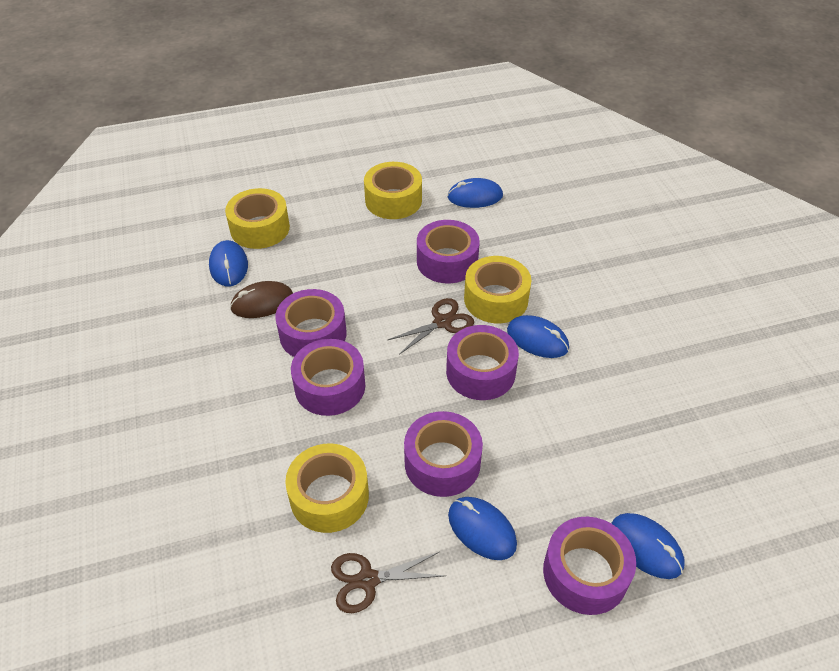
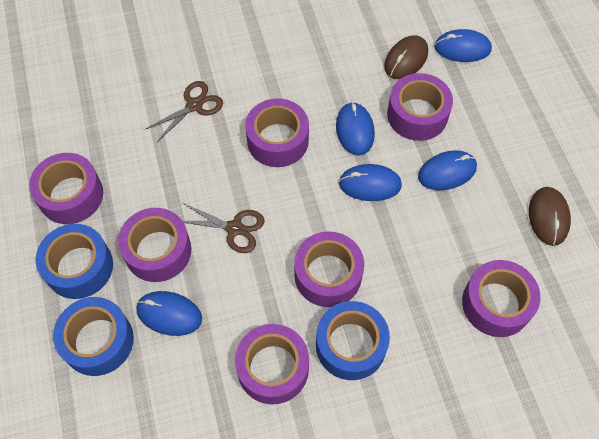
blue tape: none = 0 -> [36,224,113,299] [53,297,134,376] [316,301,390,380] = 3
brown mouse: [230,281,293,318] = 1 -> [384,35,428,79] [529,187,571,246] = 2
purple tape: [275,289,346,357] [291,339,365,416] [404,411,483,497] [417,220,480,283] [446,325,519,400] [543,517,636,615] = 6 -> [29,153,103,224] [118,208,191,282] [235,324,309,404] [245,98,309,167] [294,231,364,307] [387,73,453,141] [462,260,540,337] = 7
yellow tape: [225,188,290,249] [285,444,369,533] [364,162,422,219] [464,256,531,323] = 4 -> none = 0

